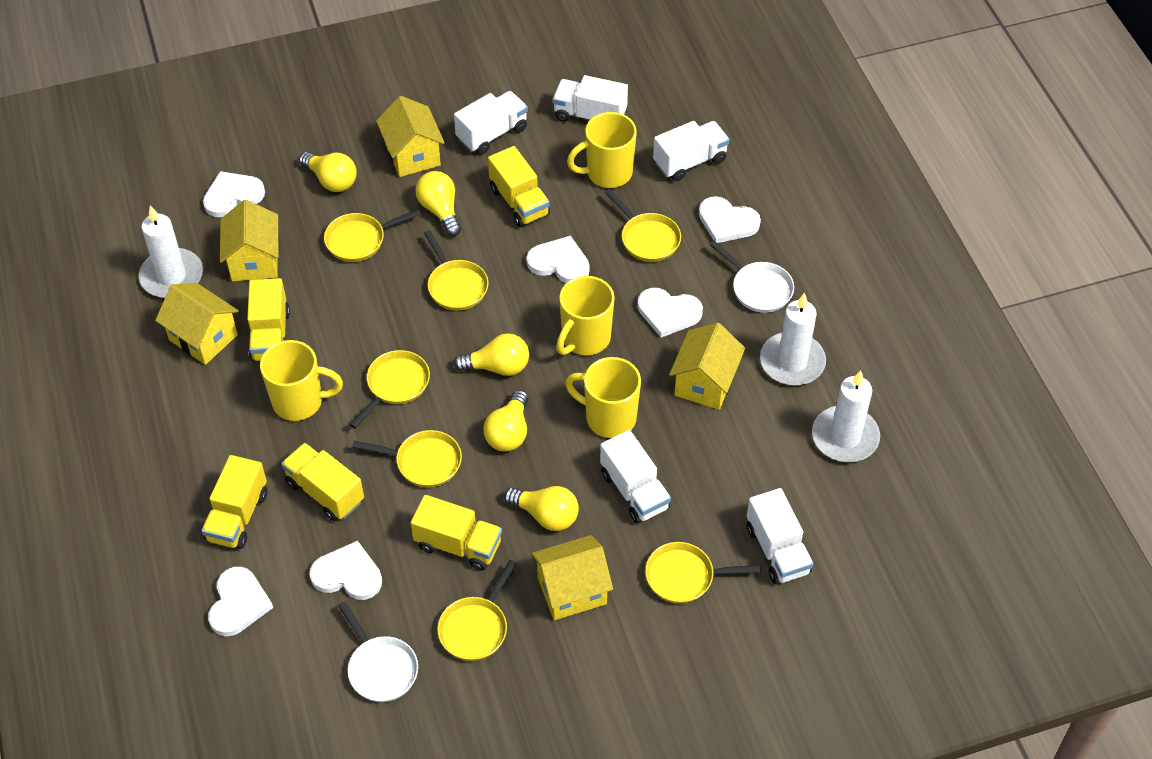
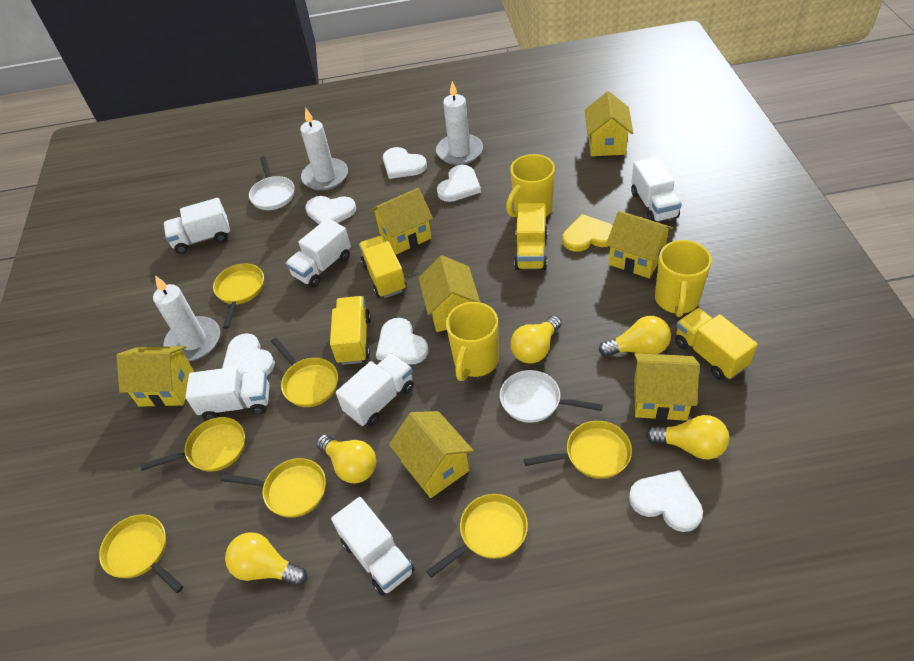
white truck: [454,91,528,155] [553,75,628,122] [600,430,671,523] [653,121,730,181] [747,488,813,584] = 5 -> [163,198,230,254] [185,367,269,420] [286,218,351,287] [331,497,415,596] [336,353,414,427] [631,156,682,222] = 6
yellow heart: none = 0 -> [562,214,613,252] = 1
yellow house: [155,283,239,365] [220,200,278,281] [376,96,445,177] [531,535,613,620] [669,323,745,410] = 5 -> [117,346,194,407] [370,188,433,255] [389,411,474,498] [418,255,480,332] [585,91,633,156] [606,211,673,278] [634,353,700,421] = 7
yellow mug: [260,340,343,421] [556,276,615,355] [565,357,641,438] [567,112,637,188] = 4 -> [446,302,499,381] [506,154,555,217] [655,240,712,317] = 3
yellow truck: [201,455,267,549] [247,278,290,362] [281,443,364,521] [411,495,502,571] [488,146,550,227] = 5 -> [330,296,371,365] [359,236,407,298] [514,203,547,270] [675,308,758,380] = 4

